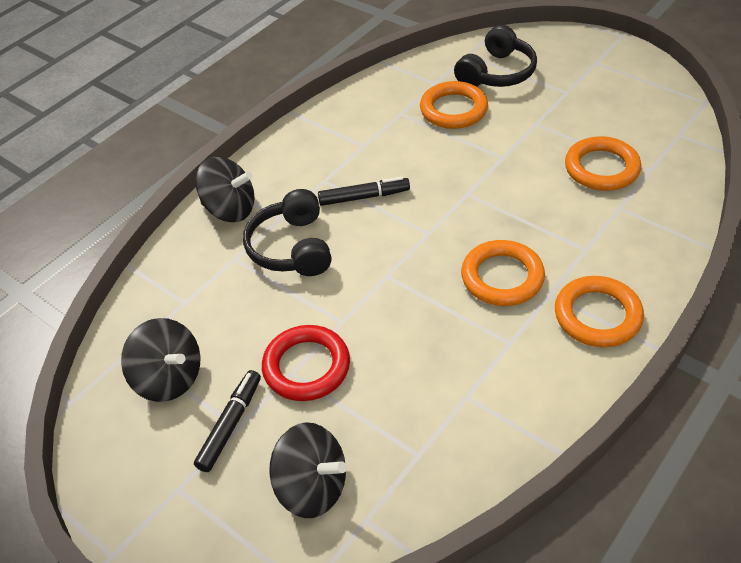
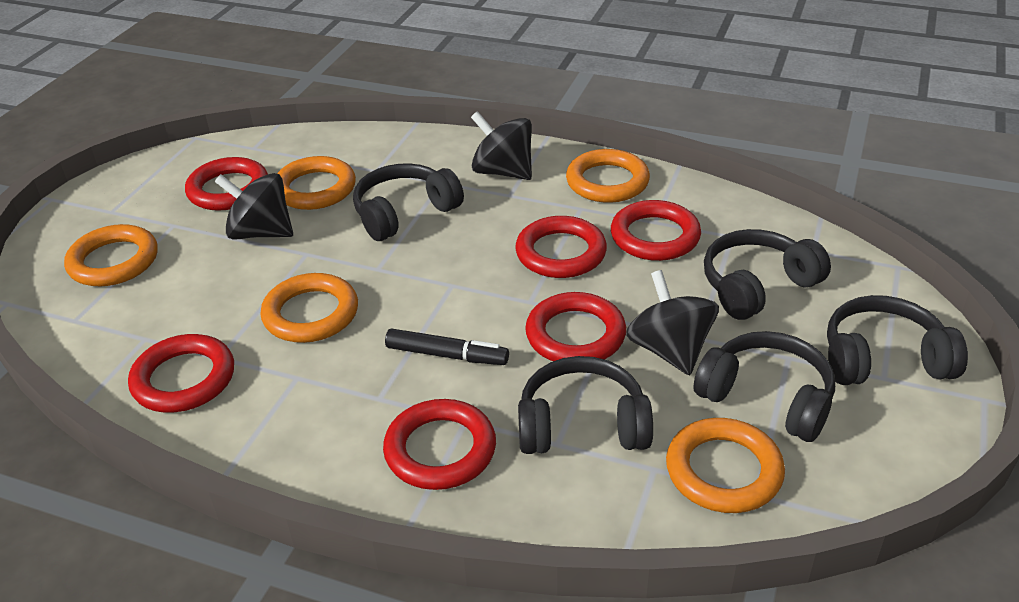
black headphones: [243,189,331,276] [454,25,537,87] = 2 -> [353,163,464,241] [518,356,653,454] [694,331,835,442] [704,229,831,320] [827,295,968,385] = 5
black marker: [194,370,261,472] [318,177,410,206] = 2 -> [385,328,509,365] = 1
orange ring: [420,81,488,129] [461,240,545,306] [555,276,644,347] [565,136,641,191] = 4 -> [64,224,158,286] [261,273,358,343] [277,156,356,210] [566,149,650,203] [666,418,785,513] = 5
red ring: [262,325,350,401] = 1 -> [128,334,234,413] [185,157,268,211] [383,399,496,490] [515,216,607,278] [525,292,626,361] [611,200,701,261] = 6

